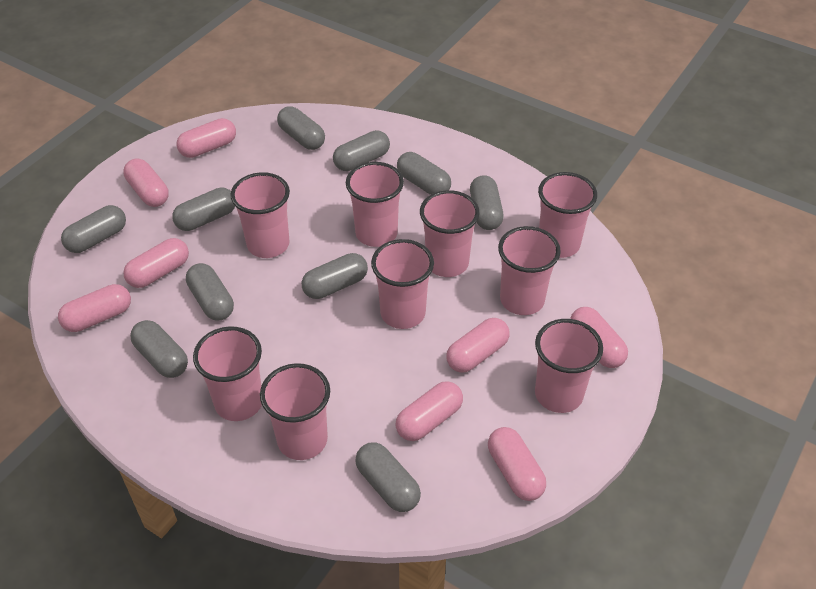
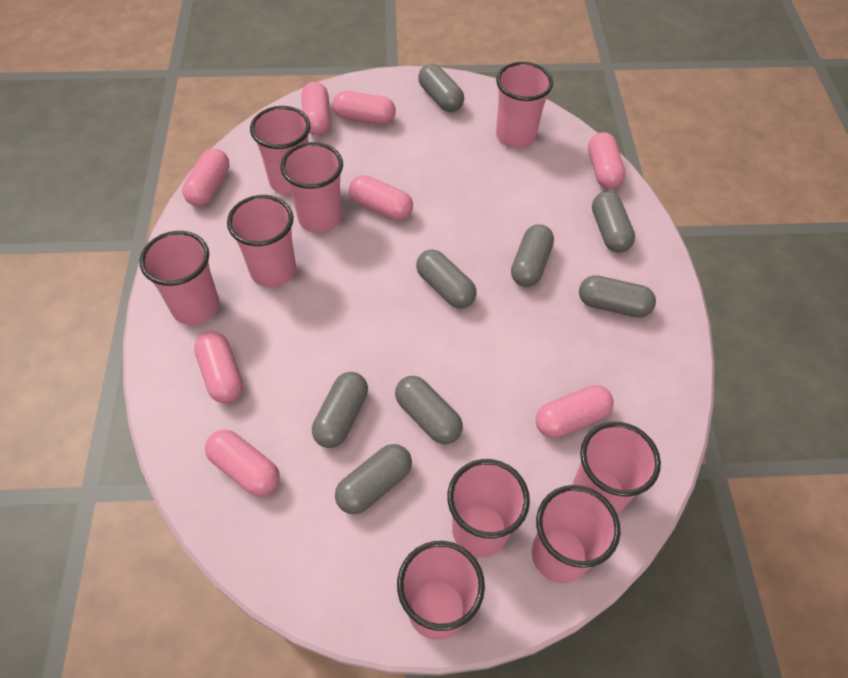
grey capsule: [61,205,126,253] [130,320,188,378] [172,187,235,231] [186,263,234,321] [277,106,325,150] [302,253,368,299] [333,130,390,171] [355,442,421,512] [397,152,451,195] [470,175,504,230] = 10 -> [312,372,368,448] [335,444,412,514] [395,376,463,444] [416,249,477,309] [418,64,464,112] [511,224,554,287] [579,275,656,318] [592,191,635,253] = 8

